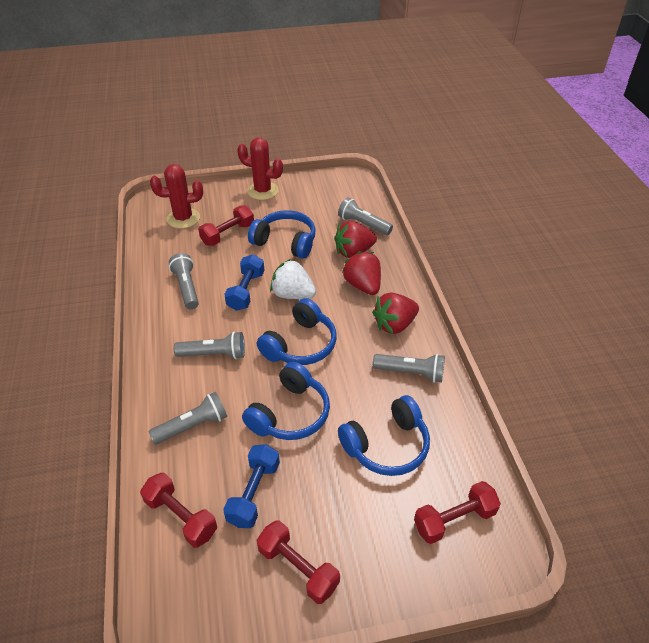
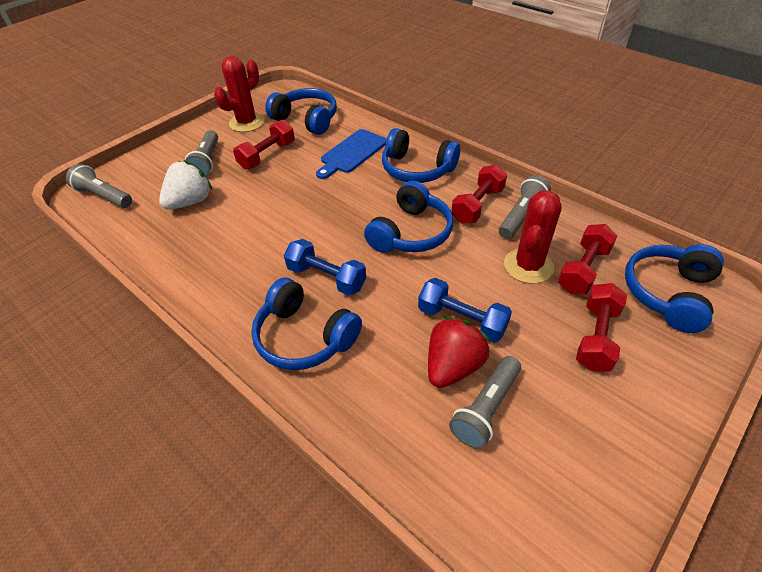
blue cutting board: none = 0 -> [316,129,386,179] = 1
blue headphones: [242,362,330,440] [248,210,315,259] [257,298,337,365] [338,395,430,476] = 4 -> [251,278,362,370] [265,88,337,135] [364,180,454,253] [382,128,460,183] [625,244,724,333] = 5
grey flashlight: [148,392,227,444] [169,253,199,309] [174,331,245,359] [338,197,393,235] [373,354,445,383] = 5 -> [66,164,132,208] [185,130,218,177] [449,356,521,449] [499,175,551,239] = 4
red strawberry: [334,221,377,258] [342,251,381,295] [372,293,419,334] = 3 -> [428,316,490,388] = 1

